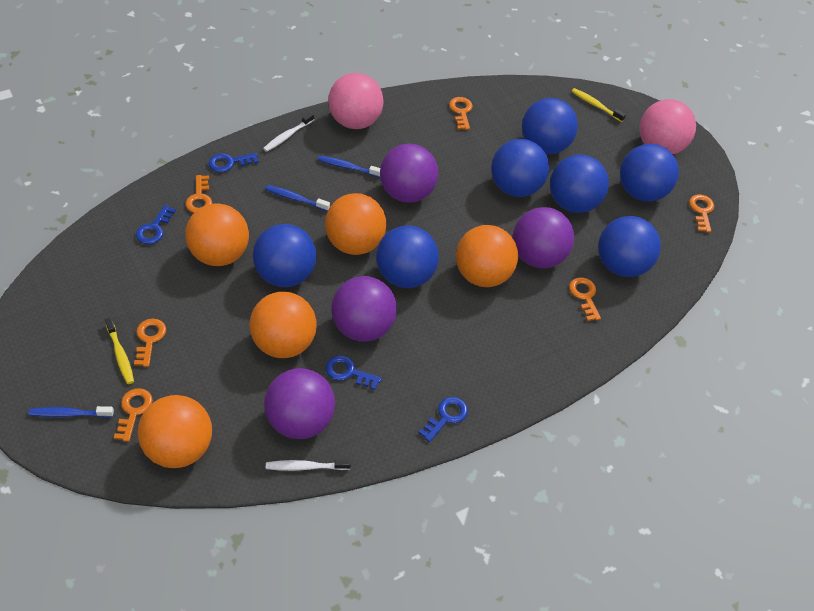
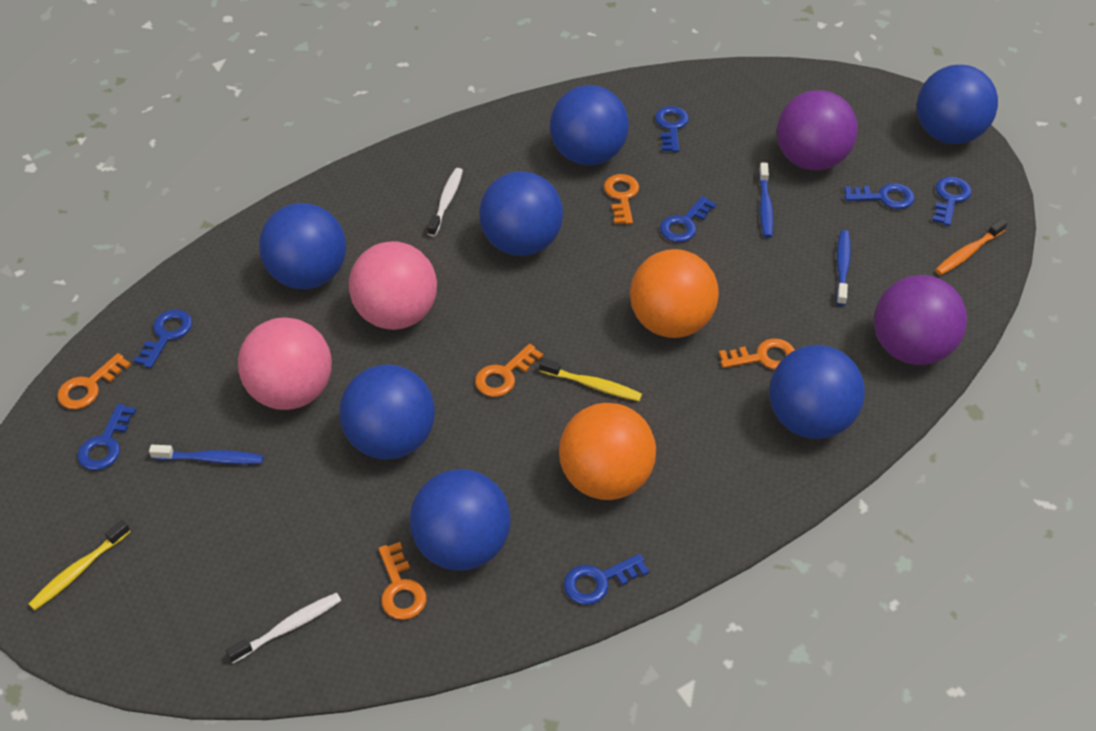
blue key: [136,205,176,244] [208,153,259,172] [325,355,382,390] [418,397,468,442] = 4 -> [77,404,136,470] [134,309,192,368] [564,554,649,605] [655,106,689,152] [660,196,716,242] [844,183,915,209] [932,177,972,226] = 7
orange ball: [138,395,212,468] [185,203,249,266] [250,292,317,358] [325,193,386,255] [456,225,518,287] = 5 -> [559,403,656,500] [630,249,719,338] = 2
orange key: [114,388,153,442] [134,319,166,367] [186,175,212,213] [449,97,473,130] [569,277,601,321] [689,194,714,232] = 6 -> [57,353,131,409] [378,542,426,620] [475,344,543,397] [604,174,639,225] [719,338,795,370] = 5
orange toothbrush: none = 0 -> [935,219,1007,275] = 1
purple ball: [264,368,335,439] [331,276,397,342] [380,144,438,203] [513,207,574,268] = 4 -> [777,90,857,171] [874,275,967,365] = 2

